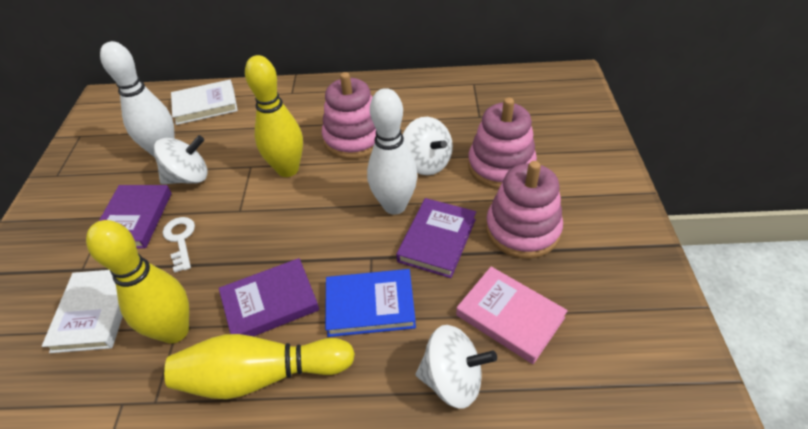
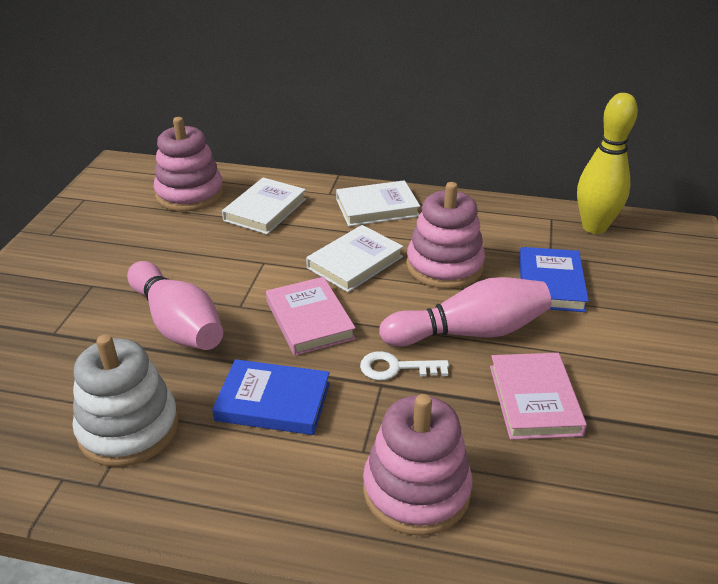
blue book: [325,269,416,337] = 1 -> [212,359,330,435] [519,247,589,312] = 2
pink book: [456,267,568,364] = 1 -> [266,277,356,356] [490,353,587,440] = 2
pink bowling pin: none = 0 -> [127,261,223,350] [379,277,551,347] = 2
purple book: [99,185,172,248] [219,258,319,337] [396,198,476,278] = 3 -> none = 0
white book: [42,270,123,353] [171,80,238,125] = 2 -> [222,177,306,234] [306,225,403,292] [336,180,420,226] = 3
white bowling pin: [100,41,175,157] [367,88,418,215] = 2 -> none = 0
white spinning top: [153,135,208,184] [403,117,453,175] [416,325,497,409] = 3 -> none = 0
white stacking toy: none = 0 -> [73,334,178,467] = 1
yellow bowling pin: [86,220,189,344] [164,334,355,399] [245,55,303,177] = 3 -> [577,93,638,234] = 1

